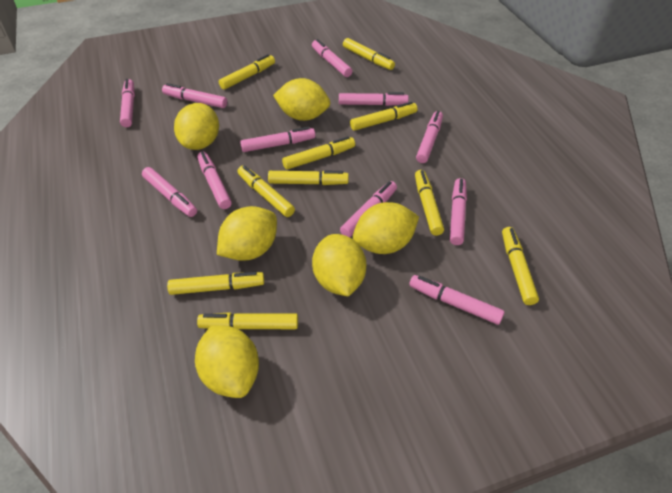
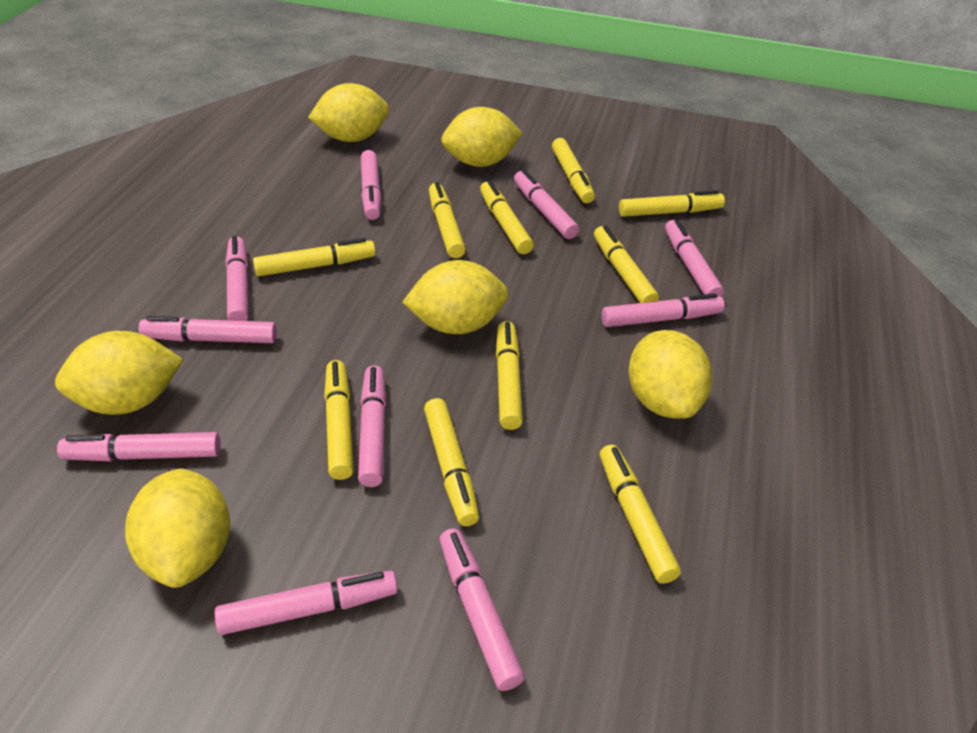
pink marker: [120,79,135,127] [142,167,197,217] [162,83,227,108] [197,152,232,209] [240,127,315,152] [312,39,352,77] [339,92,409,106] [340,181,397,237] [409,275,505,325] [416,111,443,163] [450,178,467,245] = 11 -> [57,432,221,461] [138,316,277,343] [215,571,398,635] [225,236,249,321] [358,365,386,487] [361,150,381,220] [439,528,524,691] [514,170,579,239] [601,293,725,327] [665,219,724,297] = 10

